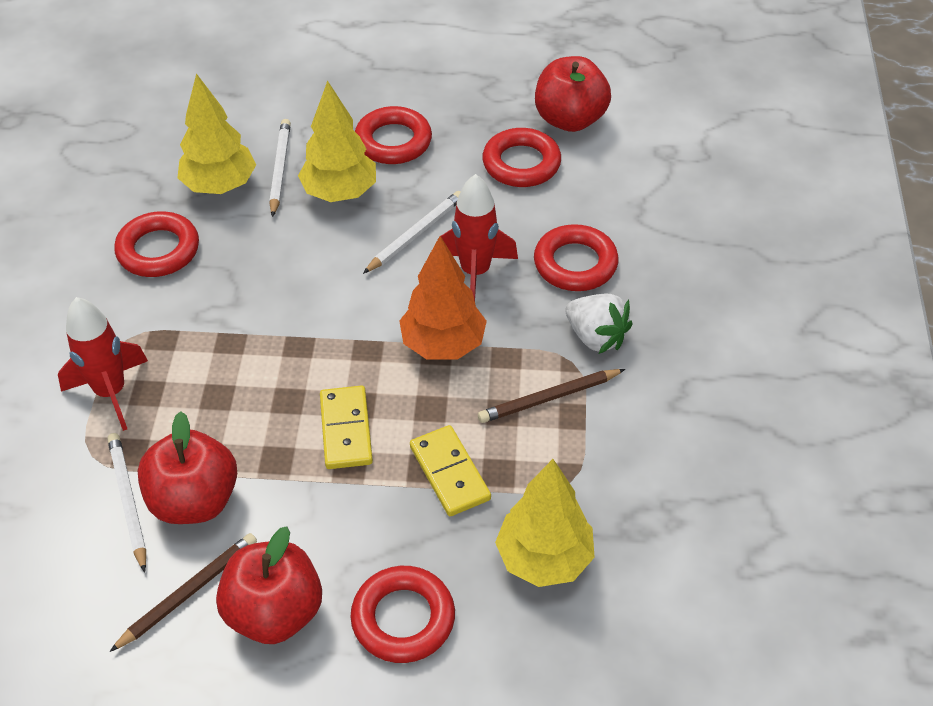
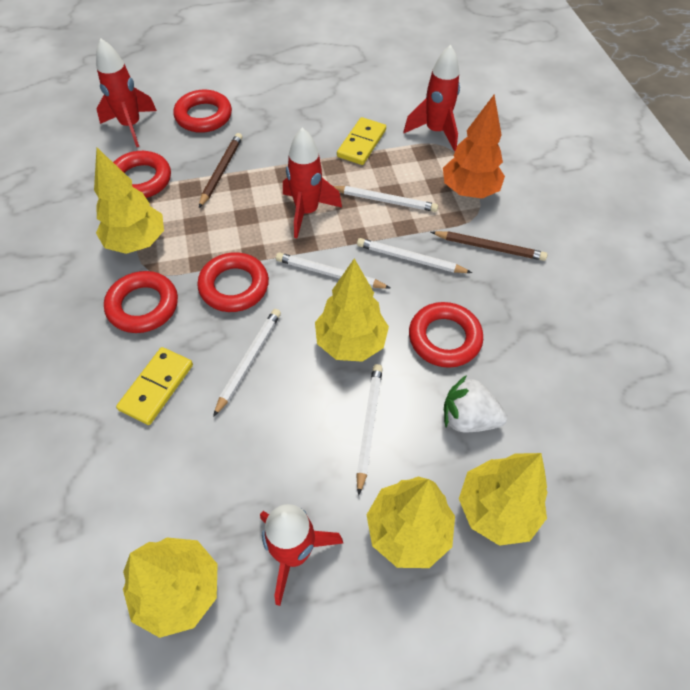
red apple: [138,411,237,524] [216,526,322,644] [535,56,611,132] = 3 -> none = 0
red rocket: [58,297,148,431] [441,174,518,301] = 2 -> [96,38,157,147] [260,504,343,606] [283,128,342,238] [403,45,460,151] = 4
white pencil: [107,433,146,573] [269,119,291,217] [363,191,461,274] = 3 -> [213,309,281,417] [276,252,390,289] [333,186,438,212] [356,364,383,496] [357,238,472,273] = 5
yellow tree: [177,73,256,194] [298,80,376,202] [495,459,595,587] = 3 -> [94,148,164,254] [123,537,218,638] [315,258,389,362] [367,477,455,568] [459,453,548,546] = 5

